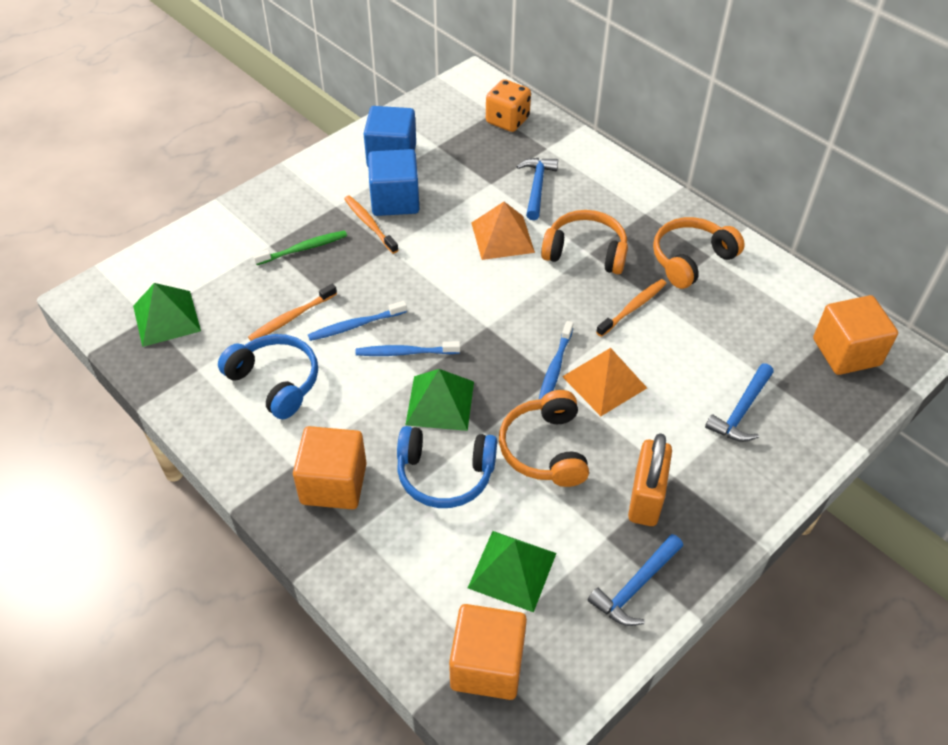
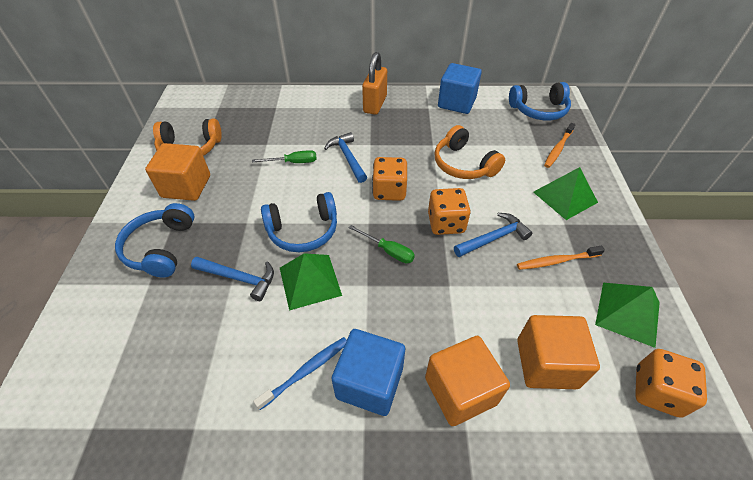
blue headphones: [218,334,318,419] [397,426,497,508] = 2 -> [115,203,194,278] [261,192,337,252] [509,82,571,121] = 3
blue toothbrush: [308,301,407,341] [356,341,460,356] [539,321,573,399] = 3 -> [253,337,347,410] = 1
green screwdriver: none = 0 -> [252,150,317,163] [348,225,415,263] = 2
green toothbrush: [253,231,347,265] = 1 -> none = 0
orange dice: [486,79,531,132] = 1 -> [372,157,407,201] [428,188,471,235] [635,349,707,418] = 3
orange headphones: [499,390,589,487] [541,210,628,274] [653,217,745,289] = 3 -> [153,119,222,156] [434,125,505,179] = 2
orange pyramid: [472,202,535,260] [562,348,647,416] = 2 -> none = 0
orange toothbrush: [248,284,337,341] [344,196,398,254] [596,279,667,337] = 3 -> [517,246,605,270] [544,123,575,168] = 2

